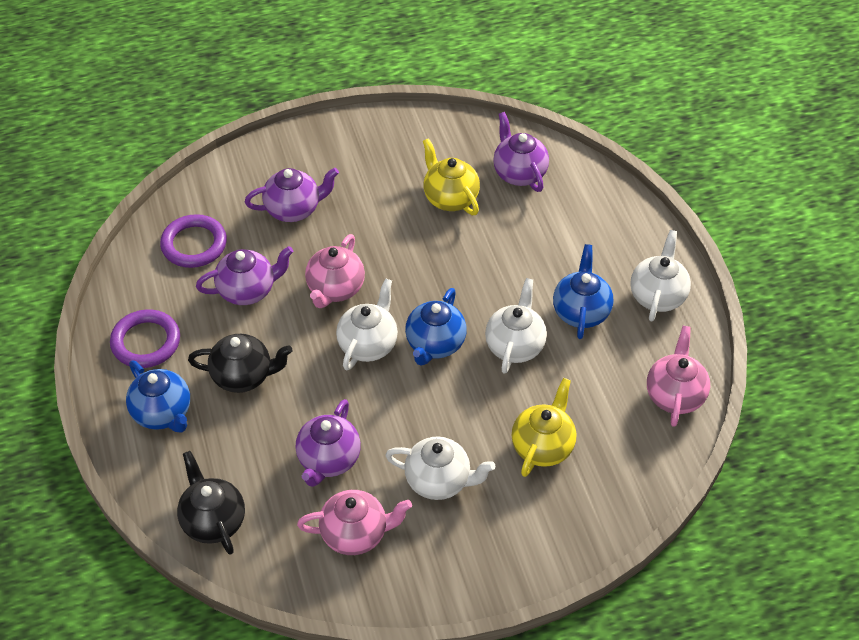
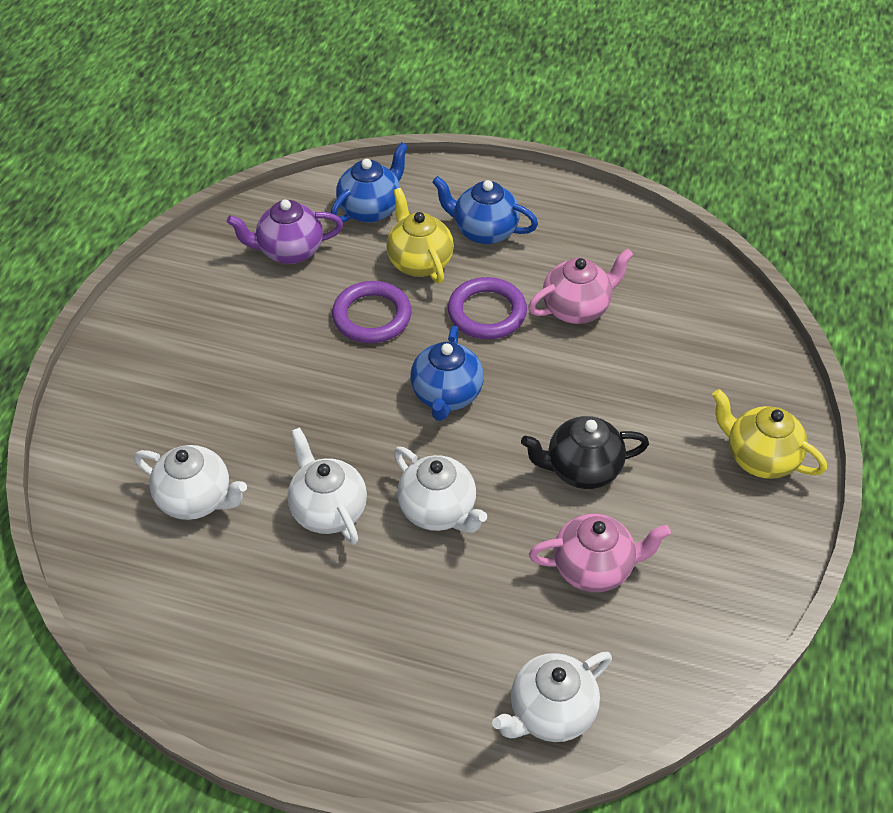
black teapot: [177,451,245,555] [188,334,292,393] = 2 -> [521,416,649,489] = 1
pink teapot: [297,490,412,555] [305,234,365,308] [647,326,710,427] = 3 -> [528,248,634,324] [529,513,671,592] = 2
purple teapot: [196,246,293,305] [245,168,339,222] [296,399,361,487] [493,112,549,192] = 4 -> [227,199,343,264] = 1

